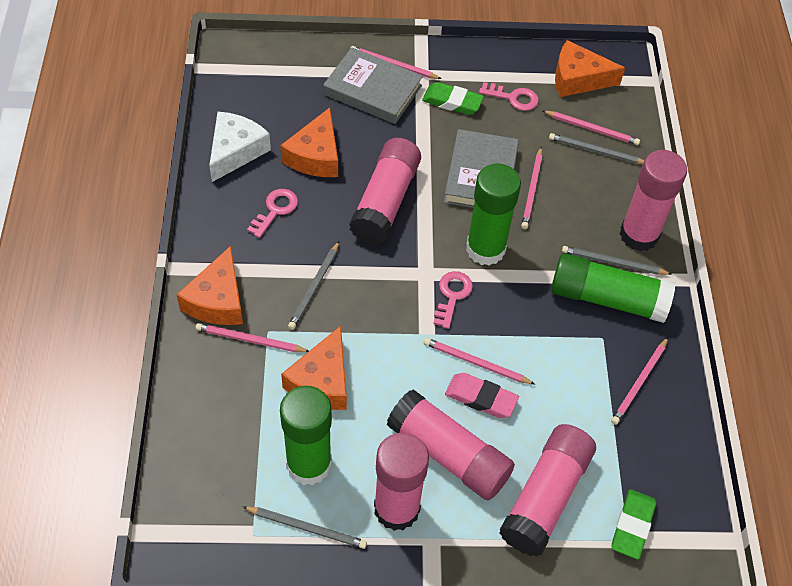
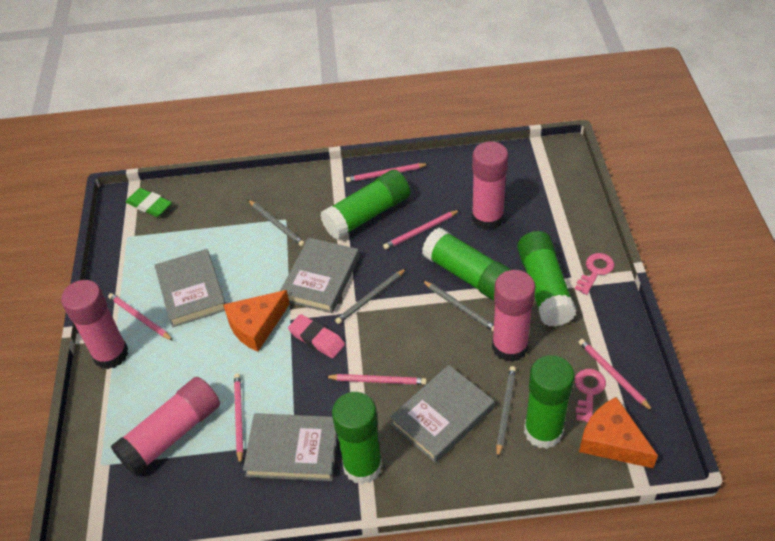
green eraser: [422,82,484,115] [612,489,656,559] = 2 -> [126,188,172,217] = 1
green glue stick: [280,386,332,485] [466,164,521,266] [551,253,675,323] = 3 -> [320,170,410,240] [332,392,383,484] [422,228,512,301] [517,231,576,327] [524,355,575,449] = 5
grey book: [323,47,423,124] [444,129,519,208] = 2 -> [155,249,226,327] [243,413,338,481] [280,238,359,313] [390,365,494,463] = 4
orange cheese: [176,246,243,325] [280,108,338,177] [281,326,347,410] [555,40,625,97] = 4 -> [223,290,290,352] [579,397,658,468] = 2
pink glue stick: [349,138,421,245] [374,432,429,531] [386,389,515,500] [499,424,596,557] [620,150,687,251] = 5 -> [61,280,128,369] [111,377,220,476] [472,141,509,230] [492,270,536,362] = 4
pink key: [247,189,298,238] [433,271,473,329] [479,82,539,111] = 3 -> [575,253,614,295] [575,369,606,423] = 2
white cheese: [209,112,271,182] = 1 -> none = 0

